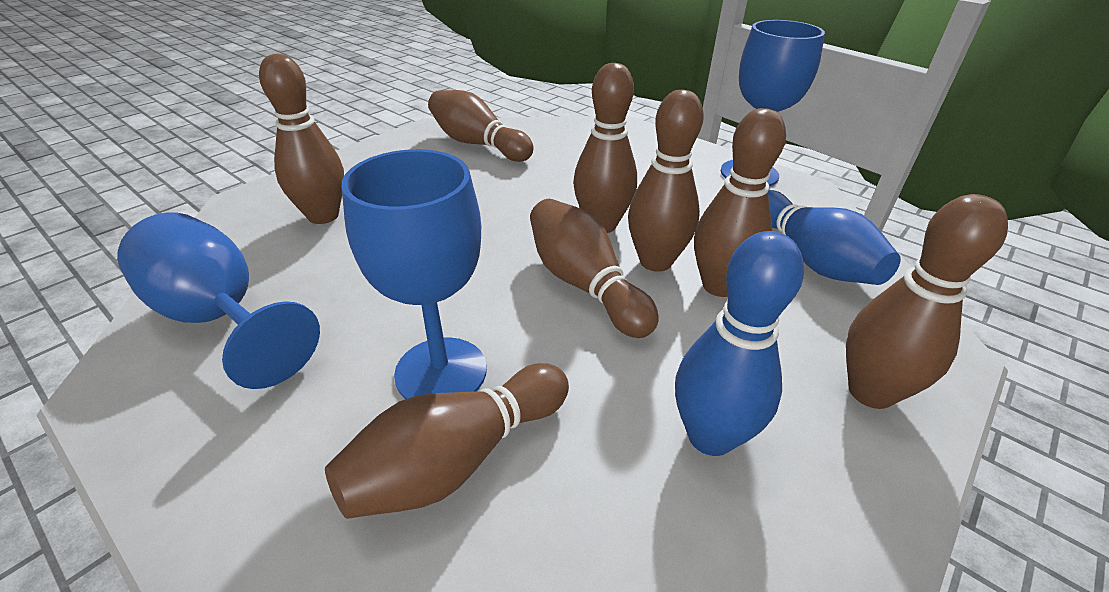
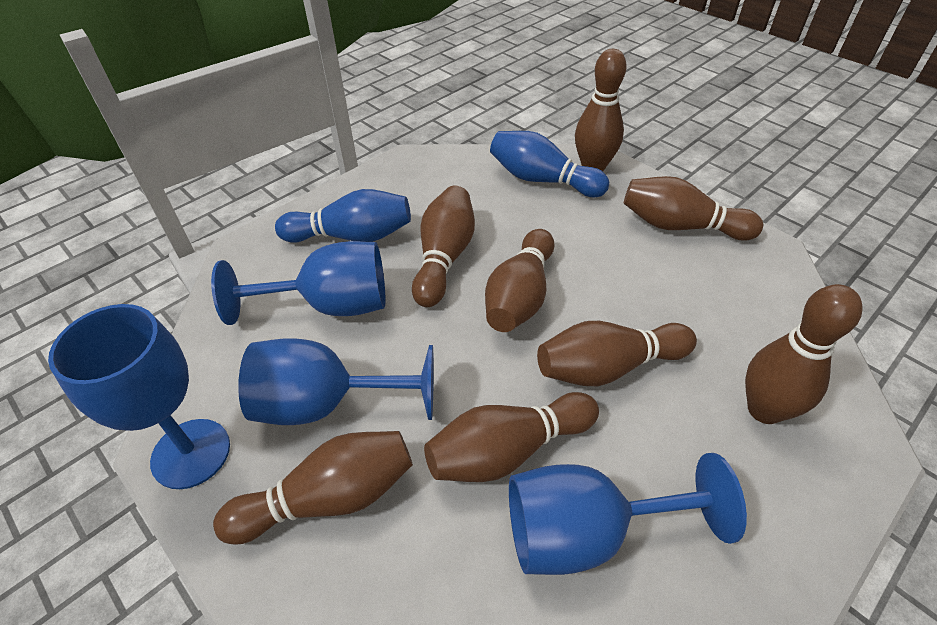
blue goblet: [117,213,320,389] [342,149,487,399] [721,20,825,186] = 3 -> [48,304,230,489] [211,241,385,325] [238,338,434,425] [509,453,747,575] = 4

